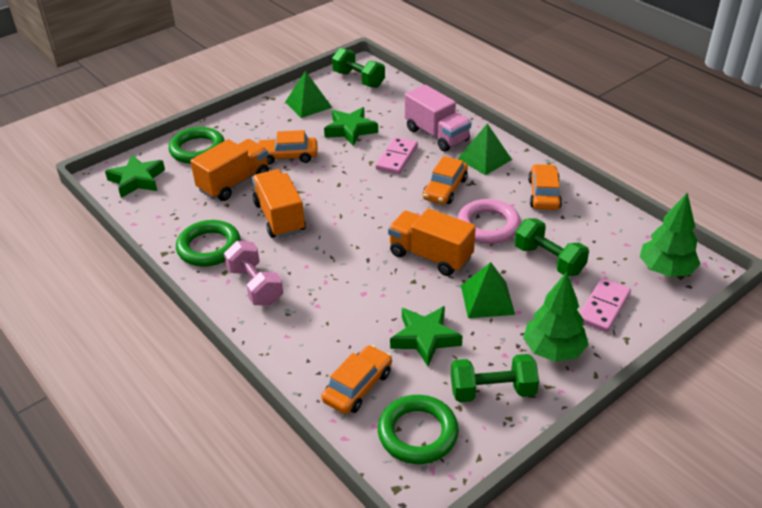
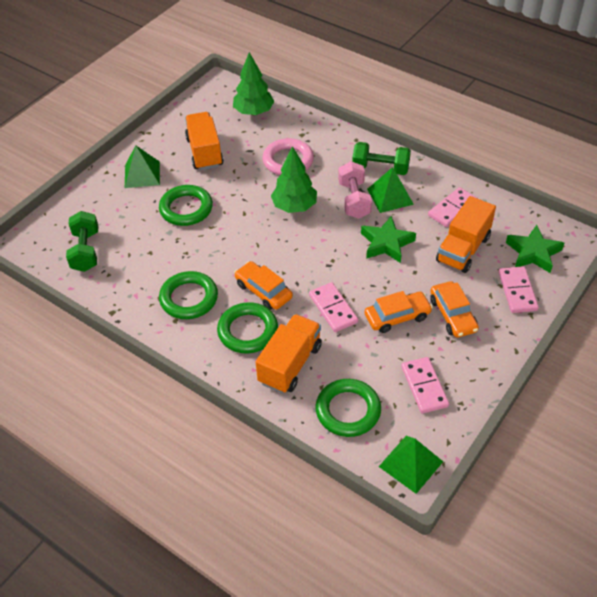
green dumbbell: [332,48,385,88] [451,354,539,402] [514,218,589,276] = 3 -> [66,211,98,272] [352,142,411,175] = 2
green ring: [169,127,225,164] [176,220,241,267] [378,395,459,464] = 3 -> [159,185,213,226] [159,271,218,319] [217,302,278,354] [315,379,381,437] = 4
green star: [105,154,165,198] [324,107,378,146] [390,306,463,366] = 3 -> [361,216,416,263] [506,225,564,273] = 2
orange car: [256,130,317,165] [321,345,392,414] [423,156,468,204] [528,164,562,210] = 4 -> [234,261,293,310] [365,291,433,333] [430,281,479,338] = 3
pink domino: [375,137,418,174] [580,278,631,332] = 2 -> [309,282,358,332] [401,357,449,413] [428,187,478,227] [499,266,539,313] = 4
pink truck: [405,85,471,152] = 1 -> none = 0

